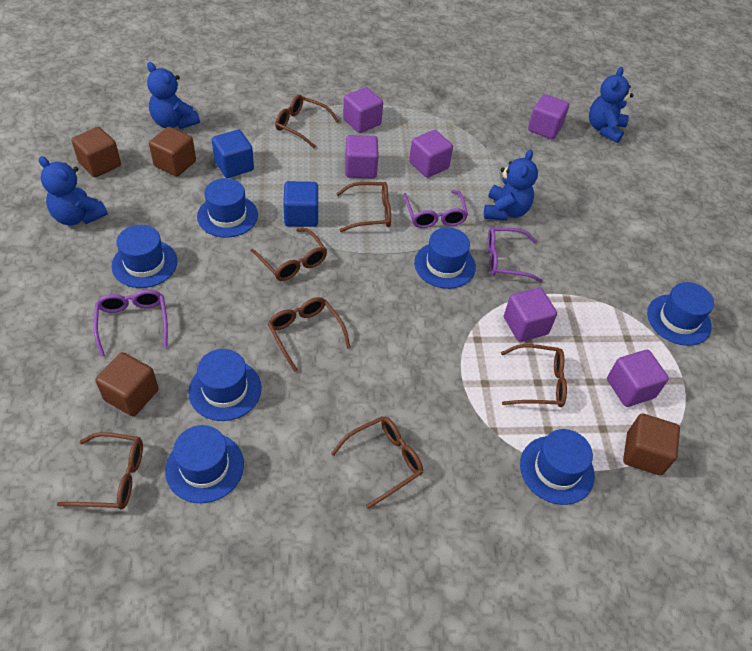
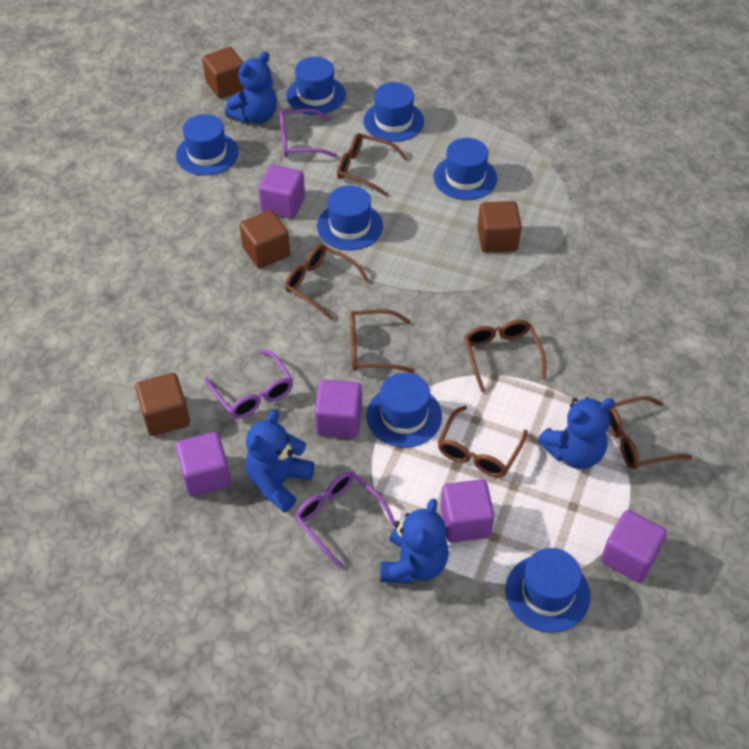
blue cube: [212,130,254,178] [283,181,318,227] = 2 -> none = 0
brown glasses: [57,432,143,510] [251,228,327,281] [268,297,351,372] [275,95,339,148] [331,416,423,509] [336,182,391,232] [501,344,567,407] = 7 -> [285,245,369,320] [337,133,408,196] [350,309,415,373] [438,406,528,477] [464,319,546,392] [608,396,692,469] = 6
purple cube: [343,87,383,133] [345,135,379,179] [409,130,453,178] [504,288,557,342] [528,94,569,139] [607,350,669,407] = 6 -> [176,432,231,497] [258,165,305,219] [314,379,362,438] [440,479,495,543] [601,510,667,583] = 5

